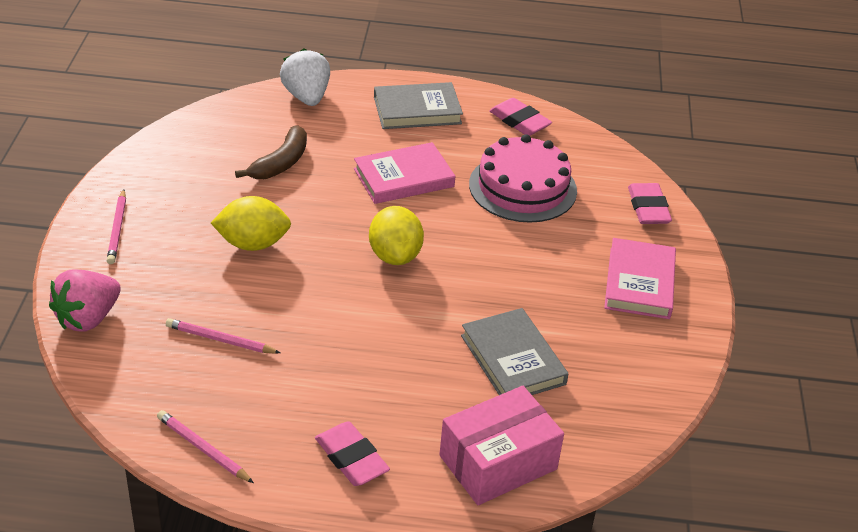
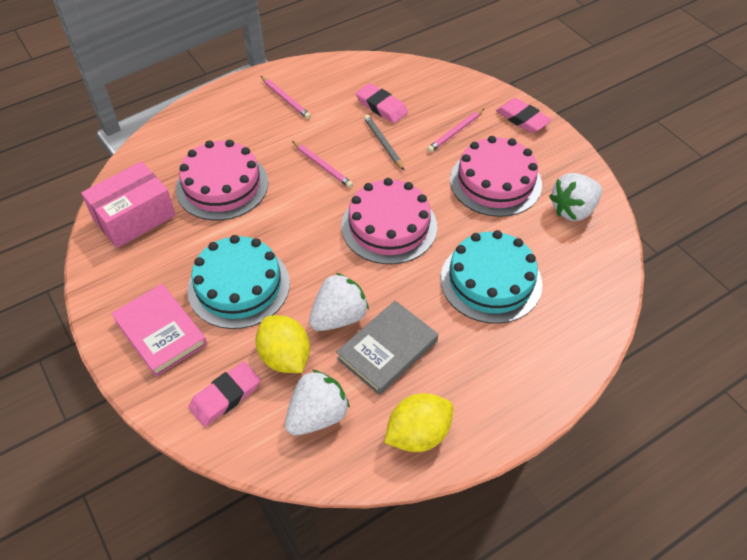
brown banana: [235,125,307,179] = 1 -> none = 0
grey book: [374,82,463,129] [461,308,568,395] = 2 -> [336,301,438,395] = 1
grey pencil: none = 0 -> [364,115,404,170] = 1
pink book: [354,142,455,204] [604,238,676,319] = 2 -> [111,284,207,377] = 1
pink cake: [469,134,577,223] = 1 -> [176,140,268,221] [341,178,437,264] [450,136,542,217] = 3
pink strawberry: [49,270,121,332] = 1 -> none = 0
turquoise cake: none = 0 -> [187,235,290,329] [441,230,542,324] = 2
white strawberry: [280,48,330,106] = 1 -> [285,369,350,435] [309,273,369,331] [549,173,602,221] = 3

